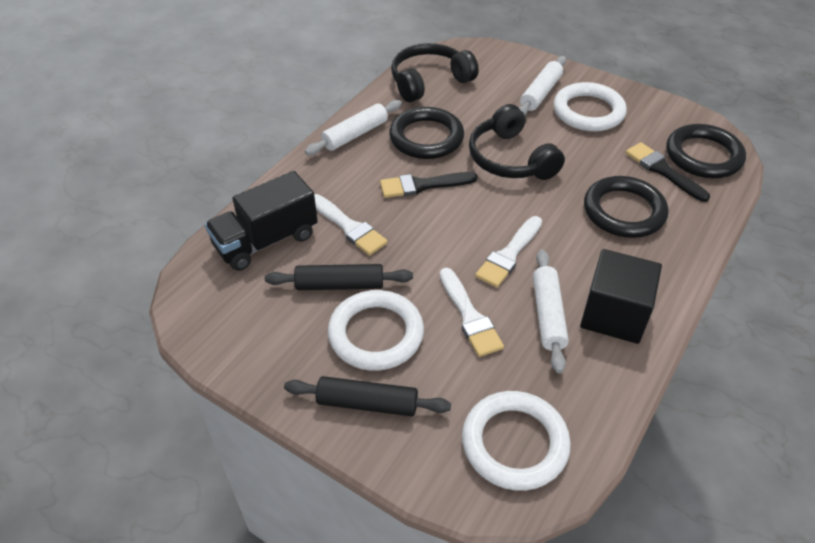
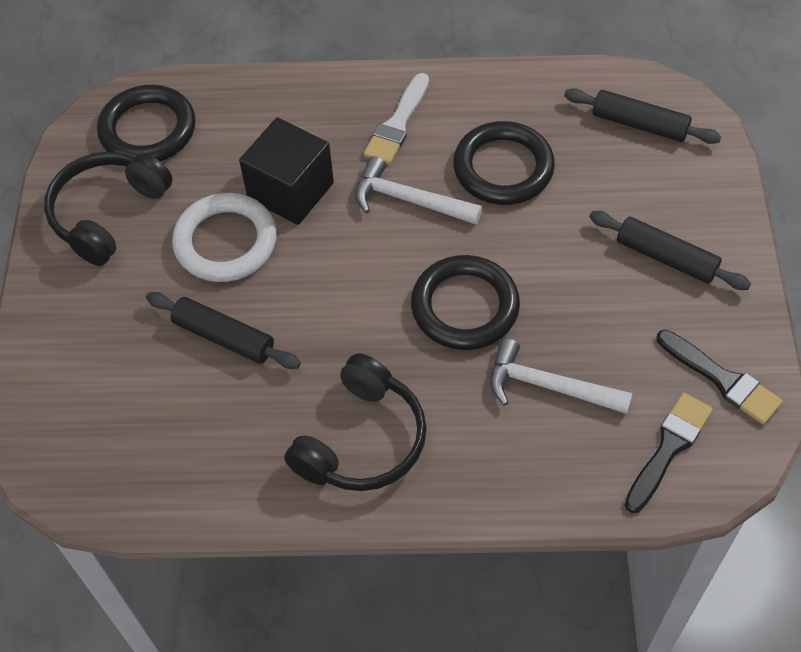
black rolling pin: [265,264,413,290] [284,376,451,416] = 2 -> [146,292,301,369] [564,88,722,144] [589,211,751,290] = 3
black truck: [205,171,318,271] = 1 -> none = 0
white brush: [314,194,388,255] [440,268,504,357] [475,216,542,288] = 3 -> [364,73,429,164] = 1
white hammer: none = 0 -> [355,156,482,225] [490,338,633,414] = 2
white ring: [328,290,424,371] [462,391,571,491] [553,82,627,131] = 3 -> [172,193,277,282] = 1
white rolling pin: [305,100,402,155] [519,56,566,115] [533,249,569,373] = 3 -> none = 0

